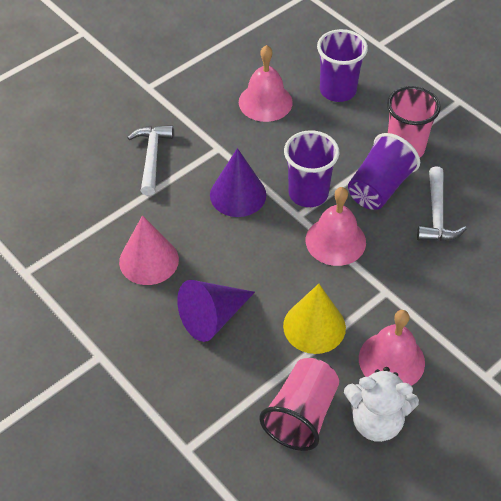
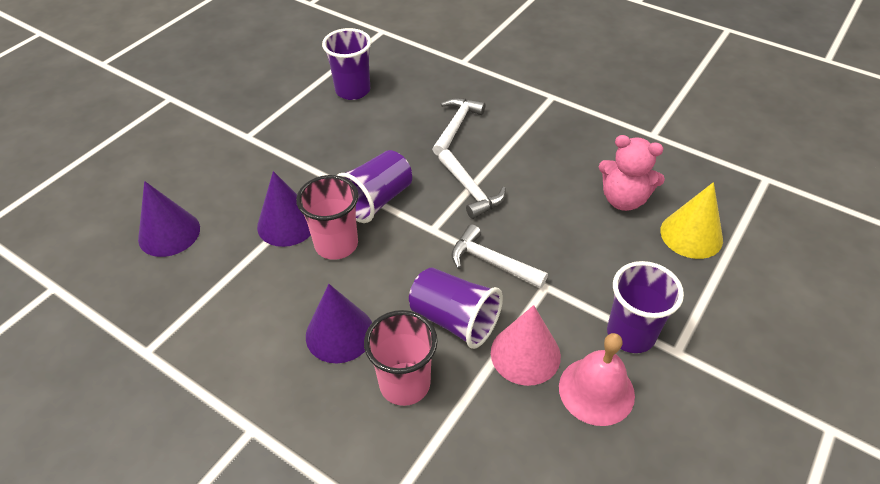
pink bell: [239,45,293,122] [306,187,366,266] [359,310,425,386] = 3 -> [559,333,635,426] = 1
pink teddy bear: none = 0 -> [599,135,665,211] = 1
purple cone: [177,280,255,342] [210,148,266,217] = 2 -> [138,181,200,257] [257,171,311,247] [306,284,372,363] = 3
purple cup: [284,130,339,207] [317,29,368,102] [348,133,420,210] = 3 -> [322,28,371,100] [337,150,412,223] [409,267,503,349] [607,261,684,353] = 4
white hammer: [127,125,174,196] [417,166,467,241] = 2 -> [432,98,485,156] [438,149,506,219] [451,224,548,288] = 3
white teddy bear: [344,367,419,442] = 1 -> none = 0

